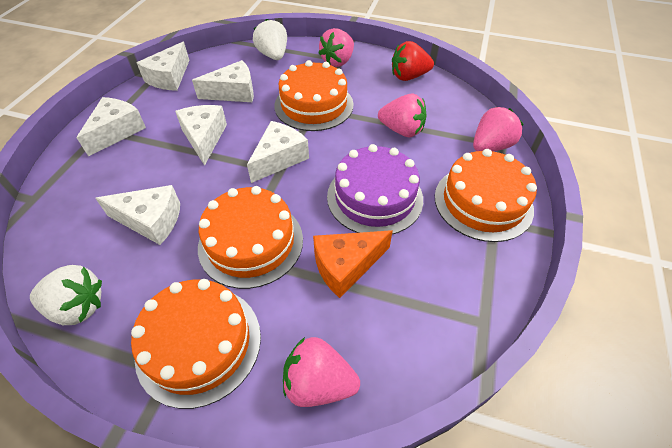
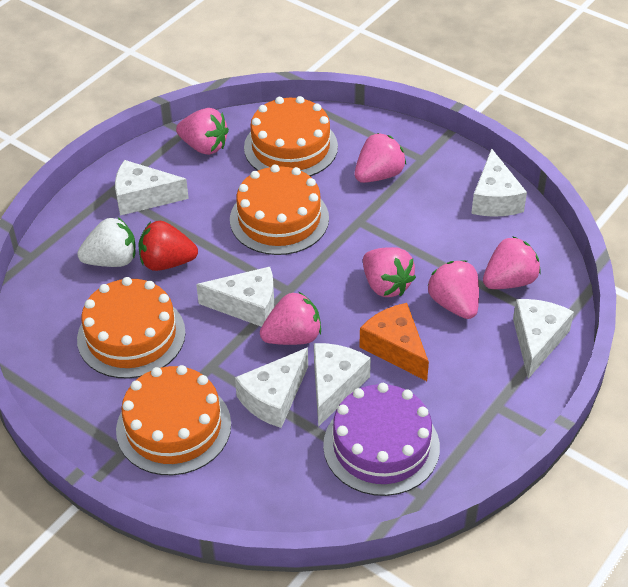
pink strawberry: [283,337,360,407] [319,28,354,67] [378,94,427,137] [473,107,524,151] = 4 -> [176,108,229,155] [260,291,321,345] [355,133,406,183] [363,247,416,297] [427,260,479,319] [483,236,541,289] = 6
white strawberry: [30,265,102,325] [253,19,287,60] = 2 -> [77,218,136,267] = 1

